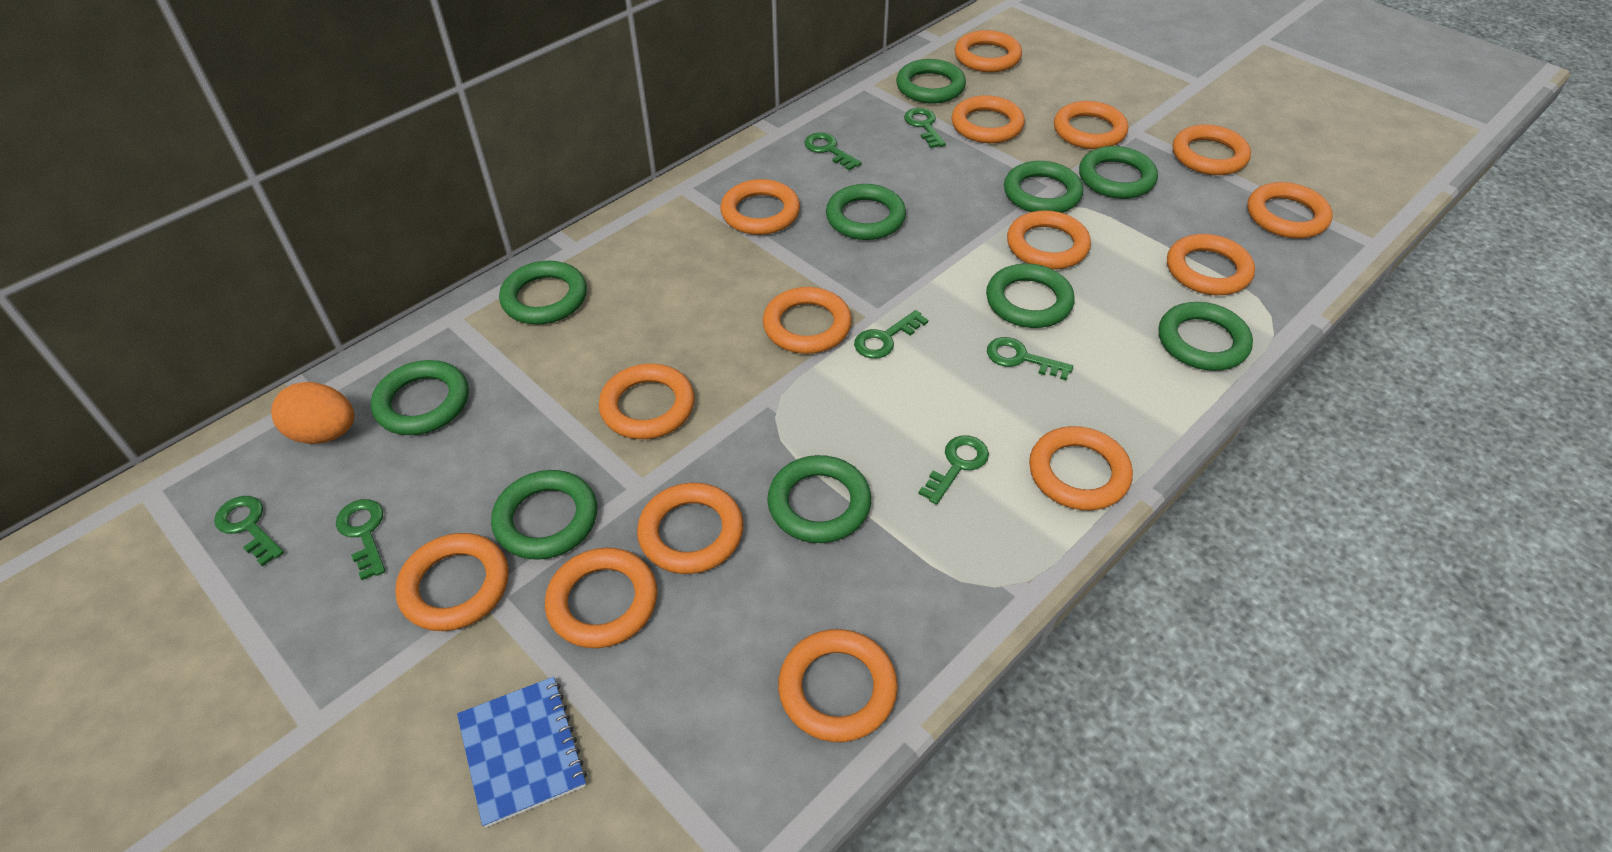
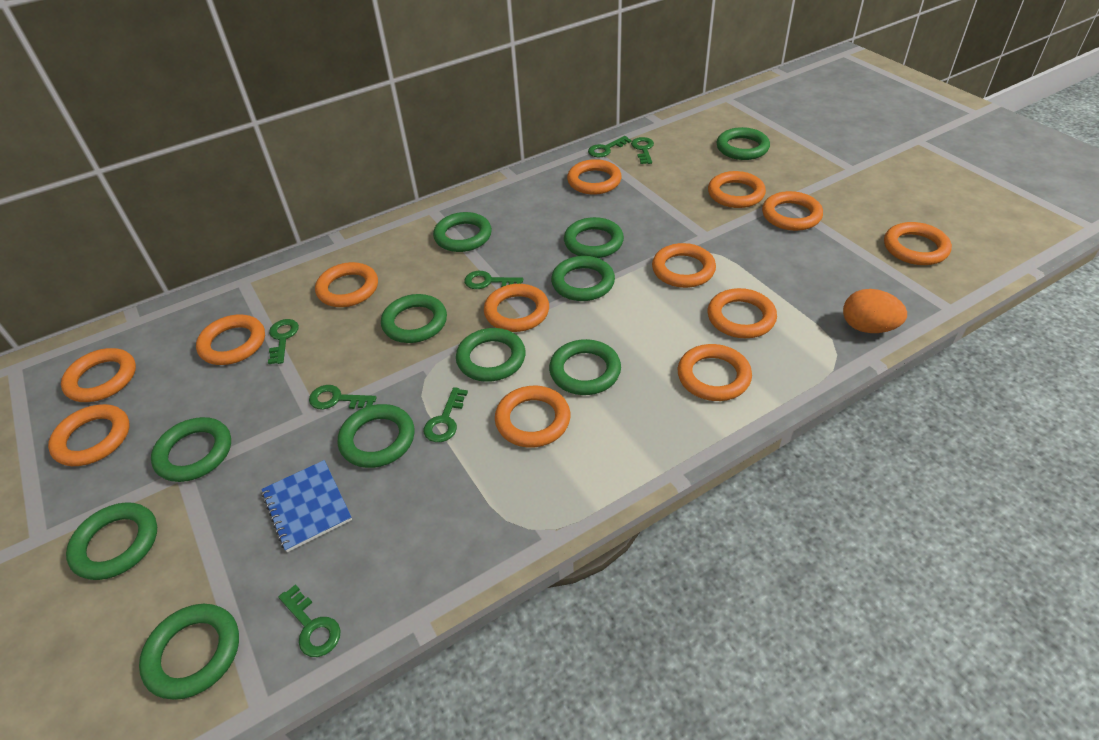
green ring: [371,360,469,435] [491,470,597,560] [499,261,587,324] [767,455,871,543] [826,184,906,240] [896,59,966,104] [986,263,1075,328] [1004,161,1083,213] [1079,146,1158,199] [1159,302,1253,371] = 10 -> [66,502,157,580] [139,604,239,700] [151,417,231,482] [338,404,415,468] [381,294,447,343] [433,212,492,252] [456,328,526,382] [549,339,621,395] [551,256,615,301] [564,217,624,258] [716,127,770,160] = 11
orange ring: [395,533,509,631] [545,548,657,648] [599,364,695,439] [637,483,744,574] [720,179,800,235] [763,287,852,354] [778,629,898,742] [952,95,1025,143] [955,30,1022,72] [1007,210,1091,270] [1029,426,1133,510] [1054,101,1128,149] [1167,234,1255,295] [1173,124,1251,175] [1247,182,1333,239] = 15 -> [48,404,129,466] [61,348,136,402] [196,315,265,365] [315,262,378,307] [484,284,549,332] [495,386,570,448] [567,159,622,195] [652,243,716,288] [677,344,752,401] [708,171,766,208] [708,288,777,338] [762,191,823,231] [884,222,952,265] = 13

